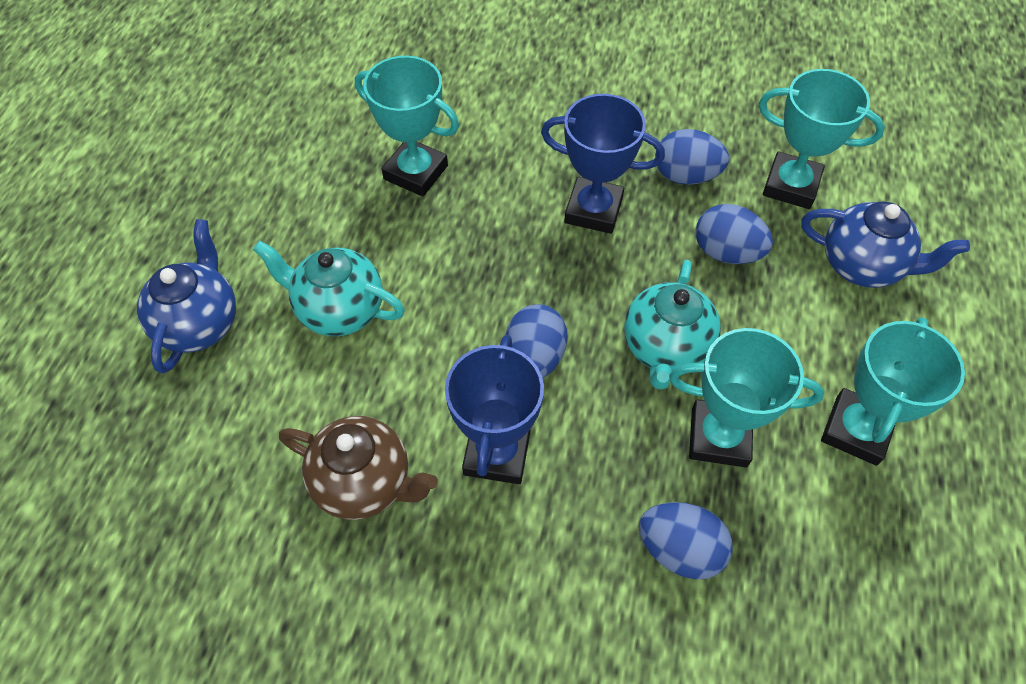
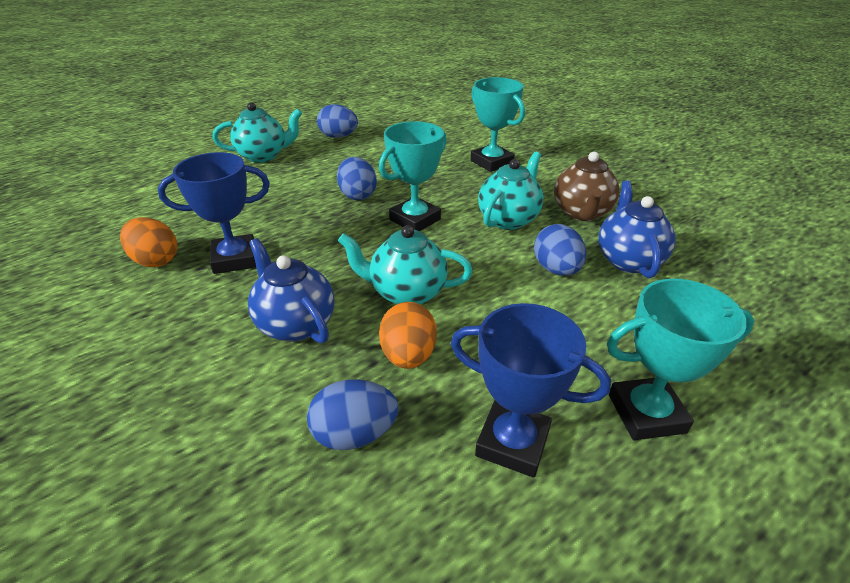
orange egg: none = 0 -> [120,217,177,267] [379,302,437,369] = 2
turquoise teapot: [253,241,405,336] [624,260,721,390] = 2 -> [212,102,302,163] [338,225,473,305] [478,152,543,230] = 3
turquoise trophy: [355,56,459,197] [669,328,824,468] [759,69,885,209] [821,317,965,466] = 4 -> [379,121,447,231] [471,77,525,172] [607,279,754,440] = 3

